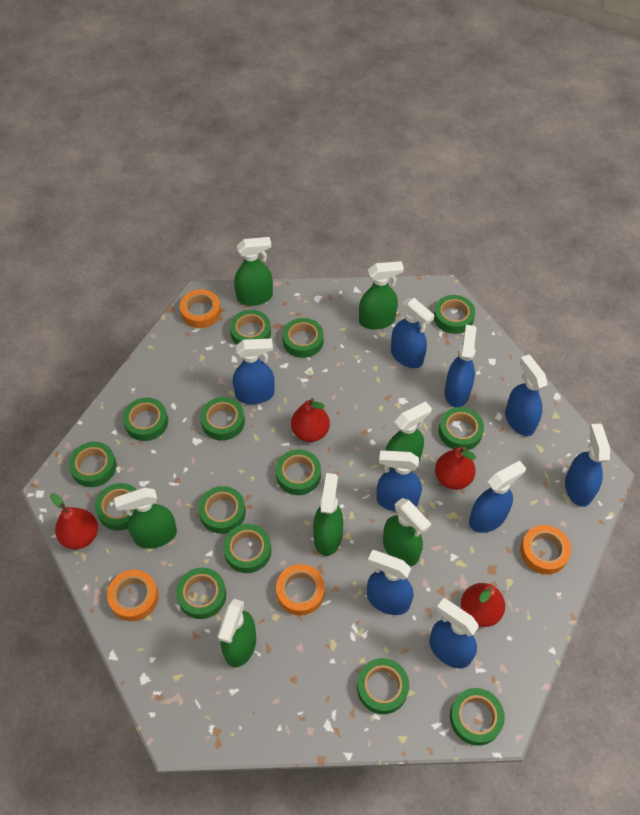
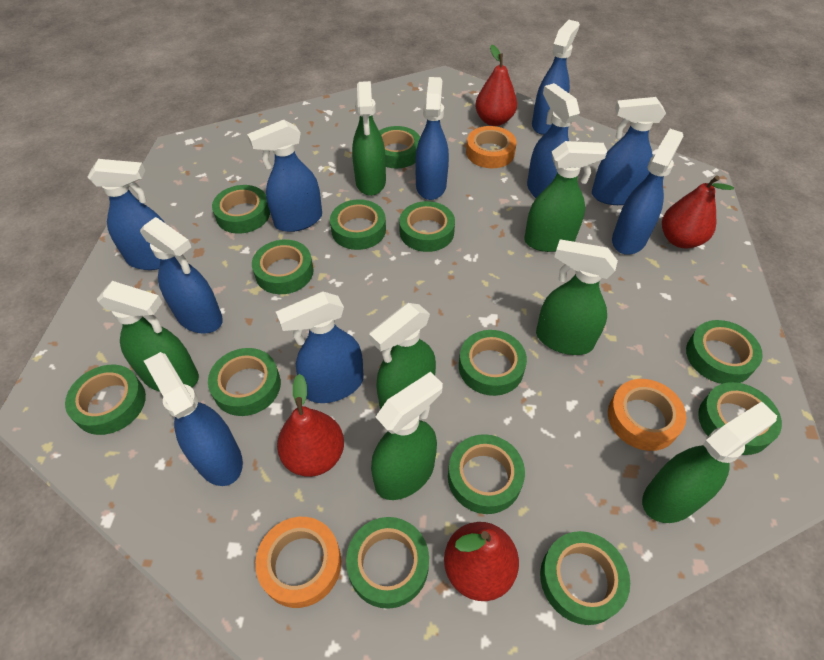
blue spray bottle: [233,338,274,404] [367,550,413,615] [376,450,422,512] [391,298,435,368] [429,598,479,669] [445,325,476,407] [469,460,526,533] [505,355,548,436] [565,424,610,507] = 9 -> [88,159,165,270] [140,217,223,334] [144,352,243,486] [247,120,322,232] [276,292,364,403] [415,77,449,200] [527,83,580,198] [532,20,580,135] [592,97,666,205] [612,129,683,255] = 10
green tape: [69,442,116,487] [95,483,137,531] [123,398,168,441] [176,567,226,619] [198,486,246,534] [200,397,245,440] [223,524,271,573] [230,310,271,345] [276,449,321,495] [283,318,324,358] [357,658,409,714] [434,295,475,334] [439,407,484,451] [450,688,505,746] = 14 -> [65,365,146,435] [208,348,281,416] [212,185,270,234] [252,240,314,294] [330,199,386,250] [346,517,429,609] [379,126,420,168] [399,201,455,252] [448,434,525,514] [459,330,527,396] [540,531,630,625] [686,320,763,384] [698,382,782,455] = 13
orange tape: [107,570,159,621] [180,289,221,328] [276,564,325,616] [520,525,571,575] = 4 -> [255,517,341,608] [466,126,517,168] [608,379,686,451] = 3

